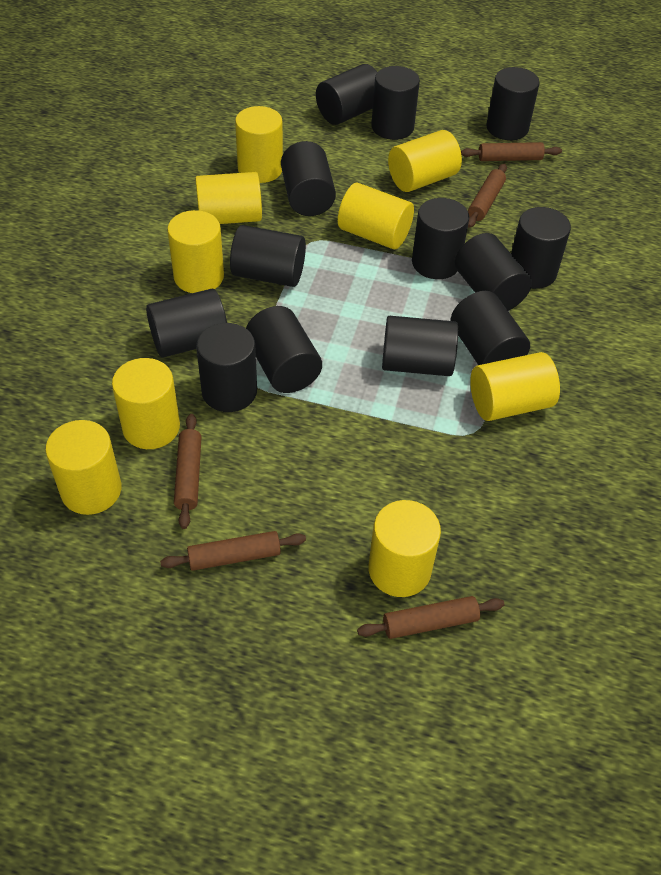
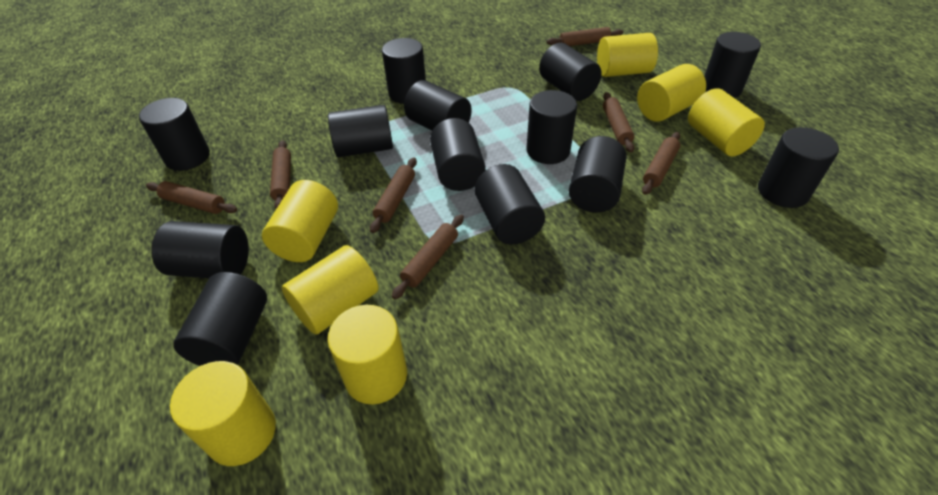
brown rolling pin: [160,531,306,571] [174,414,202,529] [357,596,504,639] [461,142,562,161] [468,164,507,228] = 5 -> [146,181,237,214] [270,140,291,209] [370,157,417,233] [392,215,464,299] [546,27,624,46] [603,92,635,152] [642,132,680,195] = 7
yellow cylinder: [45,420,122,515] [112,358,180,449] [167,210,224,293] [195,172,262,224] [235,106,283,183] [338,183,414,249] [369,500,441,597] [388,130,462,192] [470,352,560,421] = 9 -> [170,361,276,466] [262,180,338,262] [282,245,378,335] [327,305,407,404] [597,33,658,77] [637,64,706,122] [688,88,765,156] = 7

